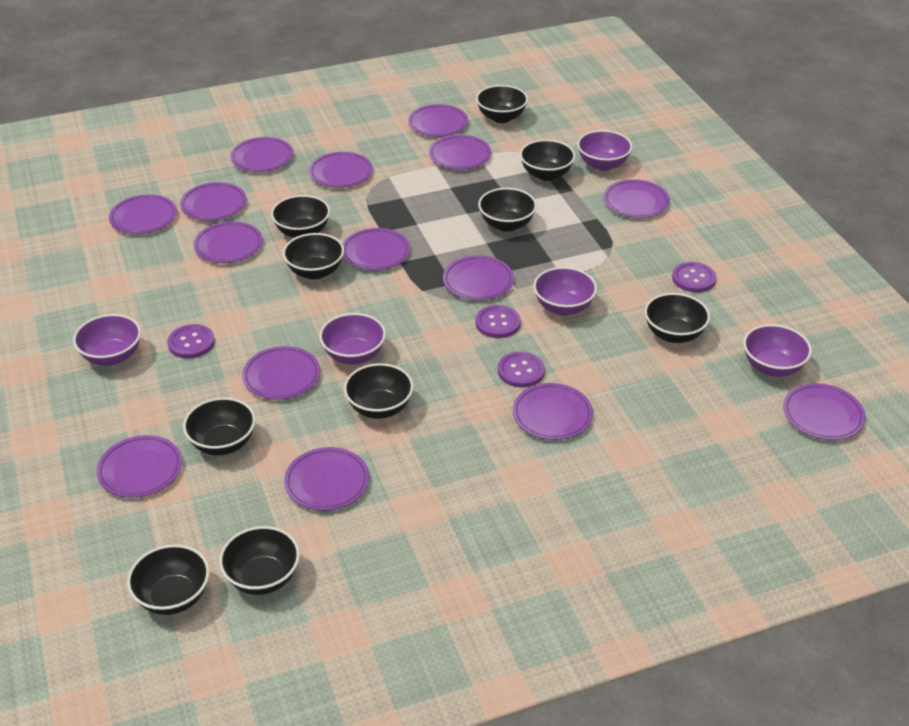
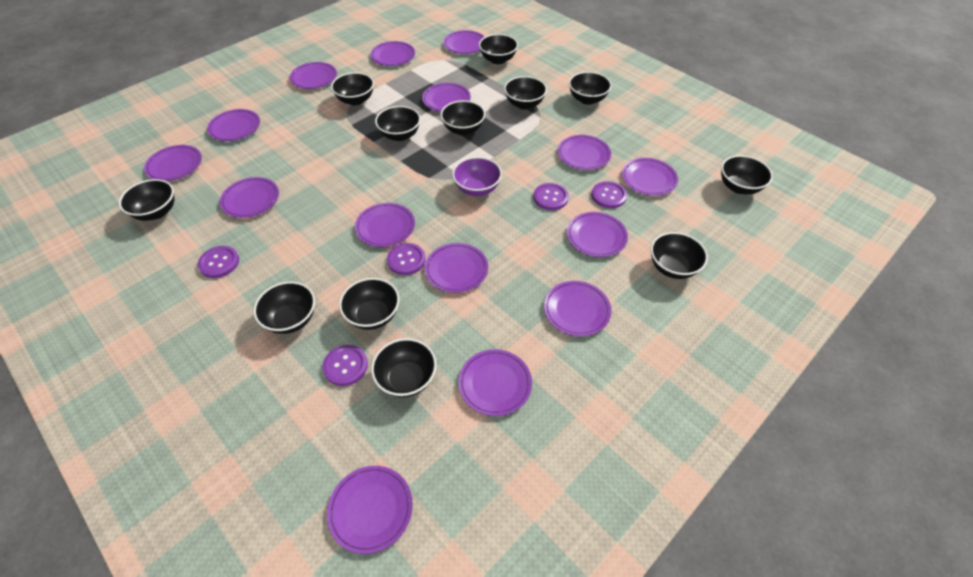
black bowl: [127,544,210,615] [183,397,256,455] [219,526,300,595] [271,195,330,238] [283,233,344,280] [344,363,414,419] [476,85,528,123] [478,188,537,232] [520,139,575,181] [644,293,710,343] = 10 -> [119,179,175,221] [253,282,315,334] [331,72,374,106] [339,278,399,330] [371,338,437,398] [375,106,421,141] [440,100,485,135] [479,34,518,64] [504,76,547,110] [569,72,612,105] [651,232,708,279] [721,155,773,195] = 12
purple bowl: [73,314,141,366] [319,313,386,365] [533,267,597,316] [577,130,632,171] [743,324,812,377] = 5 -> [452,157,502,196] = 1
purple button: [167,324,215,359] [475,305,521,338] [498,352,545,387] [672,262,716,293] = 4 -> [198,246,239,278] [322,345,368,386] [387,243,426,275] [534,183,569,210] [592,181,627,208] = 5

